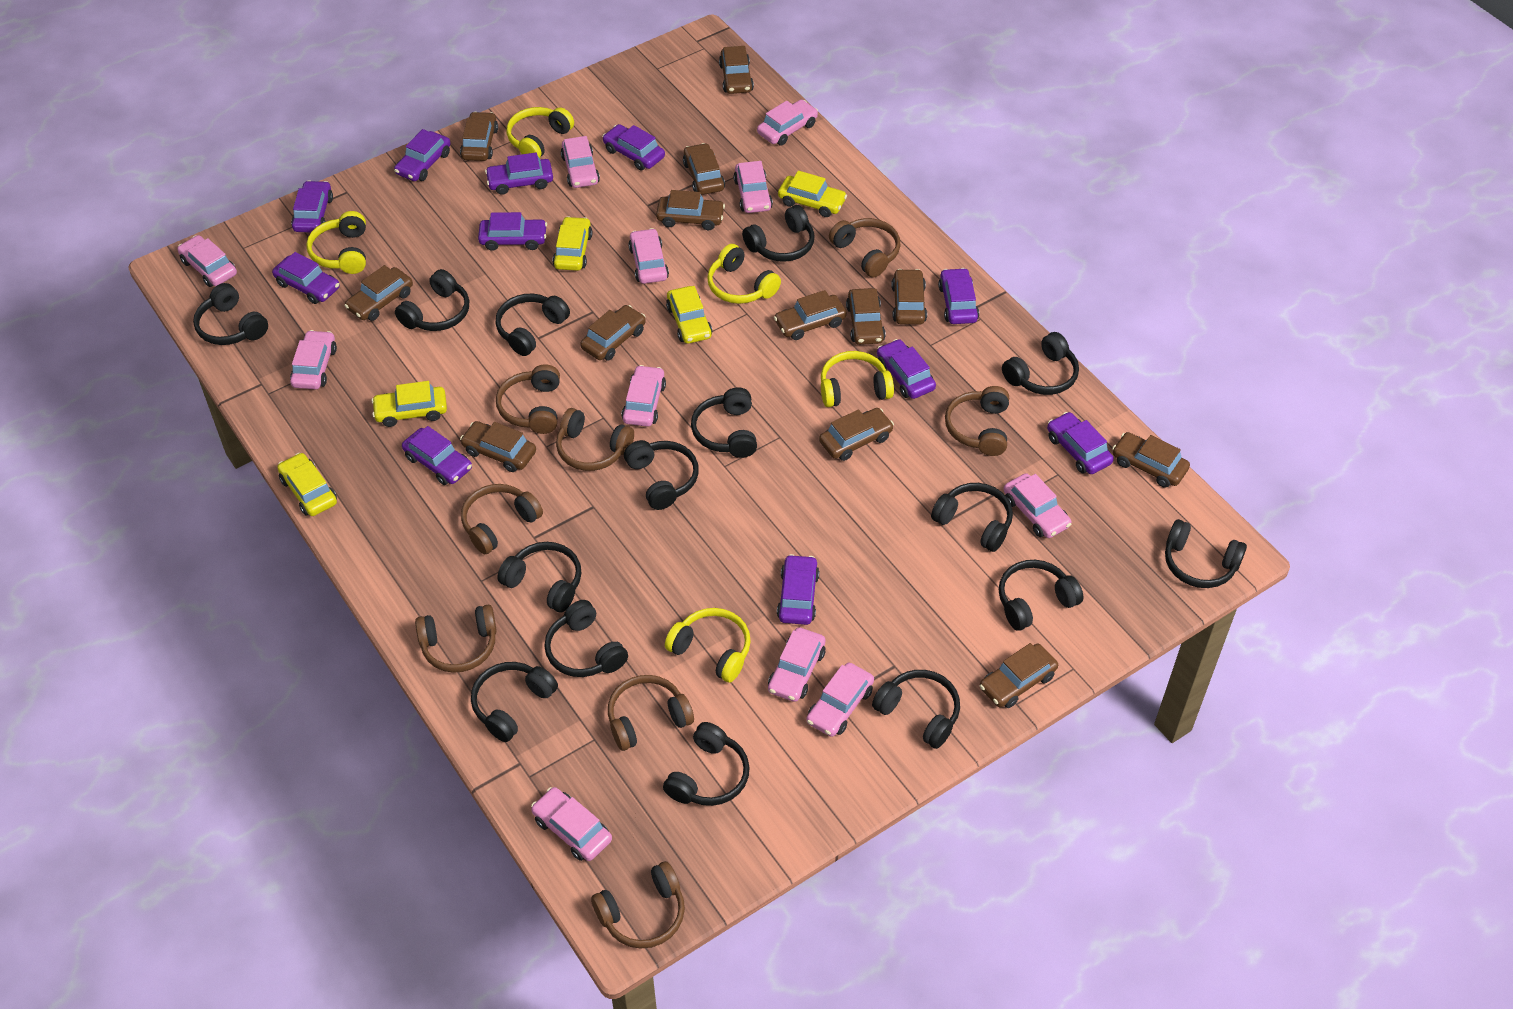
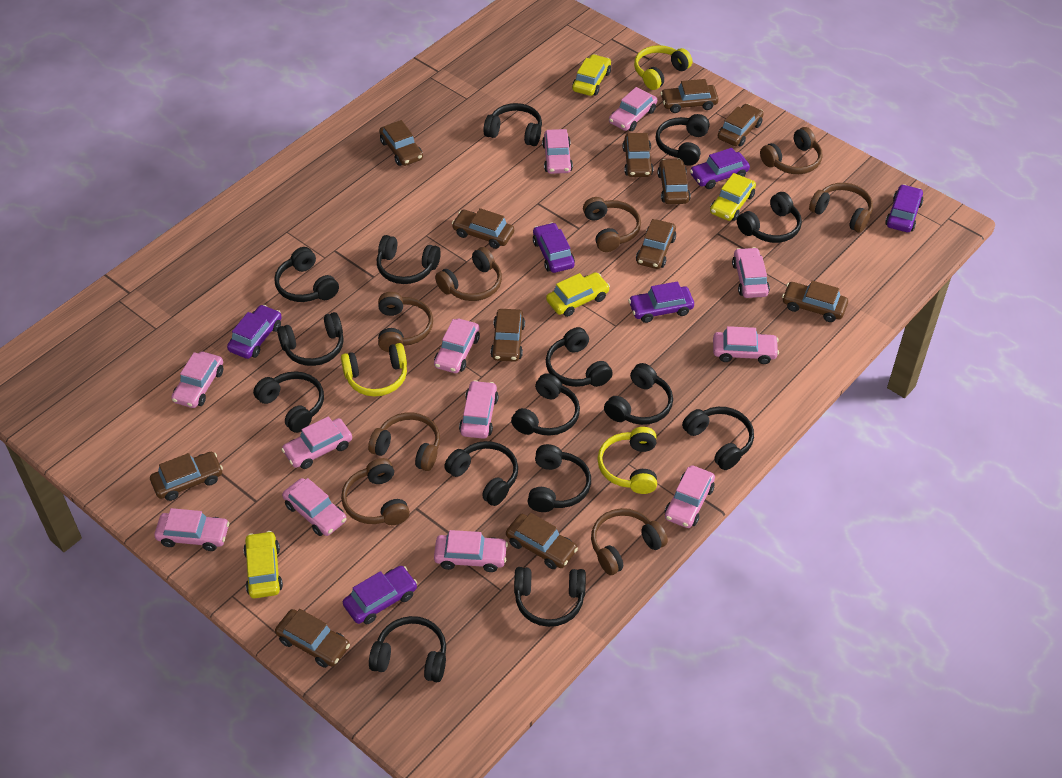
brown car: [345,265,413,321] [460,112,498,161] [460,421,536,472] [580,305,646,361] [656,190,725,230] [683,143,725,195] [719,46,754,94] [774,290,847,340] [819,408,894,461] [846,288,886,345] [891,269,927,325] [980,643,1058,708] [1112,432,1190,488] = 13 -> [150,452,223,501] [275,609,350,668] [379,120,423,166] [452,208,514,249] [491,309,525,362] [506,513,578,569] [623,133,653,177] [636,219,676,269] [657,158,691,204] [660,79,719,113] [718,104,764,146] [782,281,848,322] = 12
pink car: [177,235,237,287] [290,330,337,389] [531,787,612,861] [561,136,600,188] [621,365,666,427] [628,228,669,284] [734,161,773,213] [757,99,818,146] [768,627,826,702] [806,663,874,737] [1004,473,1071,538] = 11 -> [154,508,229,551] [171,352,223,408] [281,416,352,469] [282,478,347,536] [434,319,480,373] [434,530,508,572] [459,380,499,439] [542,129,573,174] [609,87,657,131] [665,465,715,528] [713,326,779,364] [732,247,770,298] = 12
purple car: [272,252,340,304] [291,180,333,233] [394,129,451,181] [402,426,472,485] [478,212,547,251] [485,153,553,195] [602,124,665,170] [777,554,819,625] [877,339,936,399] [938,268,979,324] [1047,412,1114,474] = 11 -> [227,305,282,359] [343,566,417,624] [533,223,575,273] [628,281,694,323] [690,148,750,189] [885,184,923,232] = 6
yellow car: [277,453,337,516] [372,381,447,427] [553,216,593,271] [666,286,712,344] [778,171,847,217] = 5 -> [243,531,283,598] [546,272,610,317] [572,54,611,96] [710,173,756,221] = 4
yellow headphones: [306,211,366,274] [507,107,574,158] [665,608,751,682] [707,244,781,304] [821,351,894,407] = 5 -> [341,343,407,397] [597,427,657,494] [634,45,692,90] = 3

